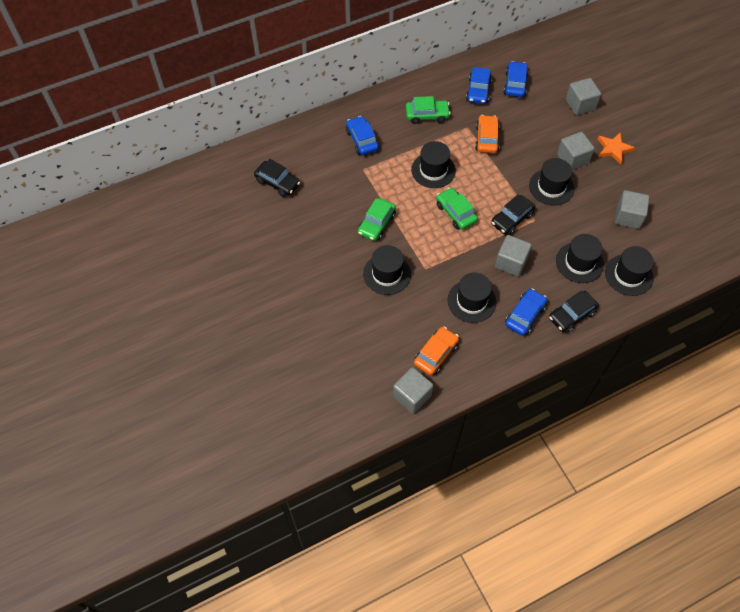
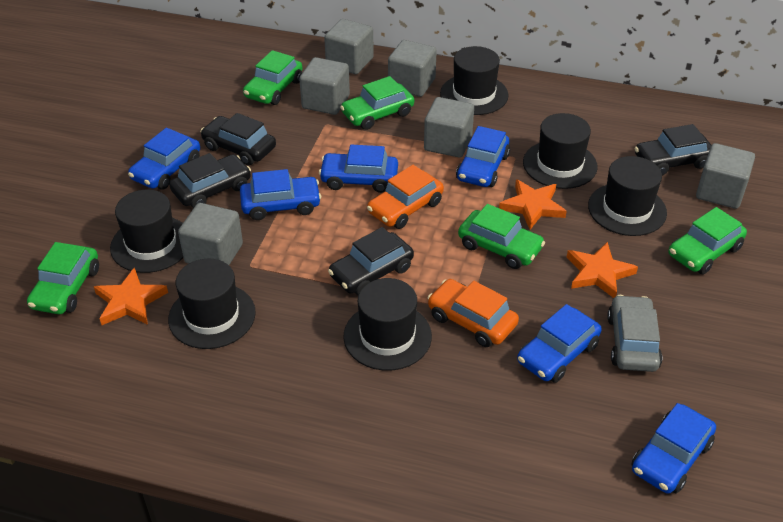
black car: [254,159,300,197] [491,194,535,235] [549,291,599,333] = 3 -> [169,153,251,208] [200,113,276,166] [328,227,414,295] [635,124,711,176] = 4
blue car: [346,116,379,155] [466,67,492,104] [504,61,529,97] [505,288,547,336] = 4 -> [128,128,200,190] [240,169,321,220] [319,145,398,193] [456,126,510,187] [517,304,602,383] [631,403,716,494] = 6
green car: [358,198,396,241] [406,96,451,124] [436,188,478,230] = 3 -> [27,242,99,314] [243,50,303,105] [340,76,414,130] [458,204,545,269] [669,207,747,274] = 5
grey car: none = 0 -> [607,295,662,372] = 1
grey cube: [393,367,433,414] [495,235,532,277] [557,132,595,170] [566,78,601,115] [615,190,649,229] = 5 -> [178,203,243,265] [299,57,350,115] [324,19,374,74] [388,40,437,97] [424,97,474,158] [696,143,755,209] = 6
orange star: [598,132,635,164] = 1 -> [94,267,168,325] [499,179,567,230] [567,242,638,298] = 3

